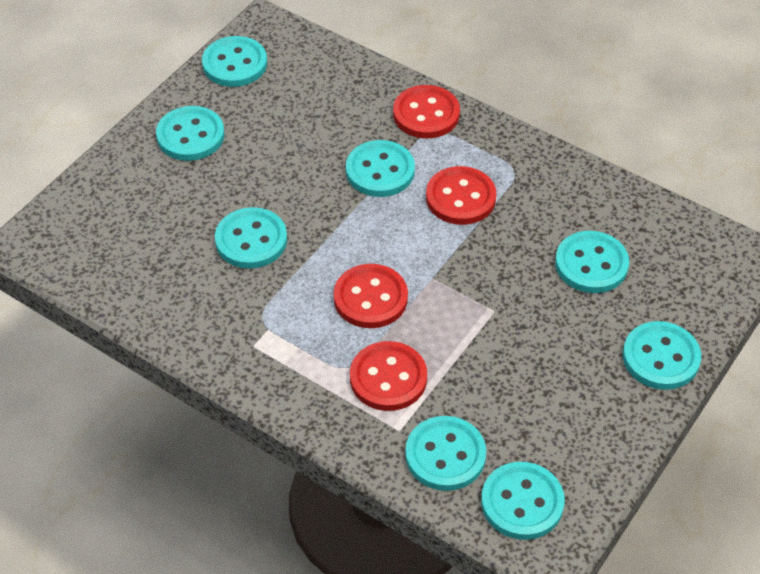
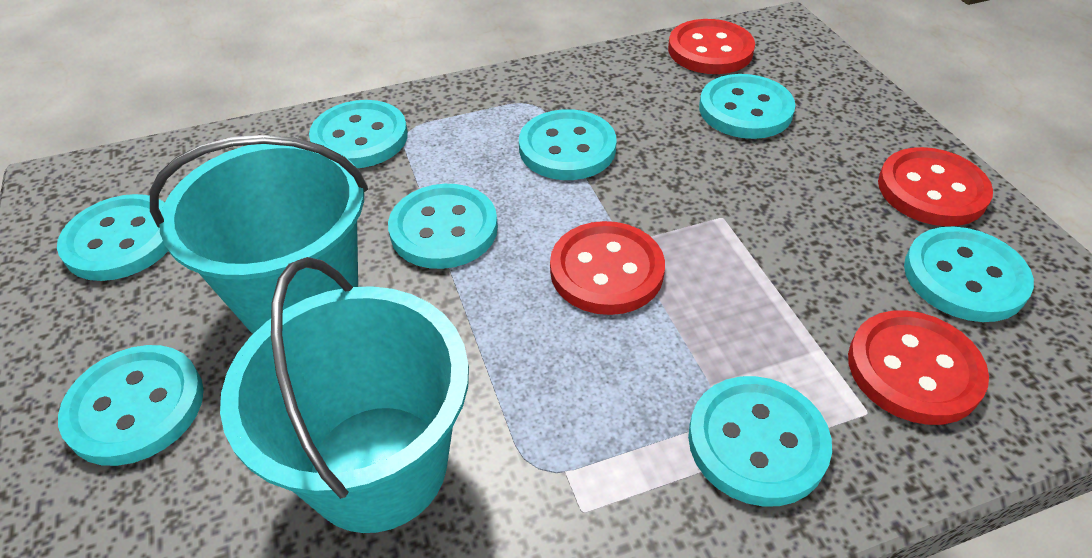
turquoise bucket: none = 0 -> [150,135,368,334] [220,257,469,533] = 2

